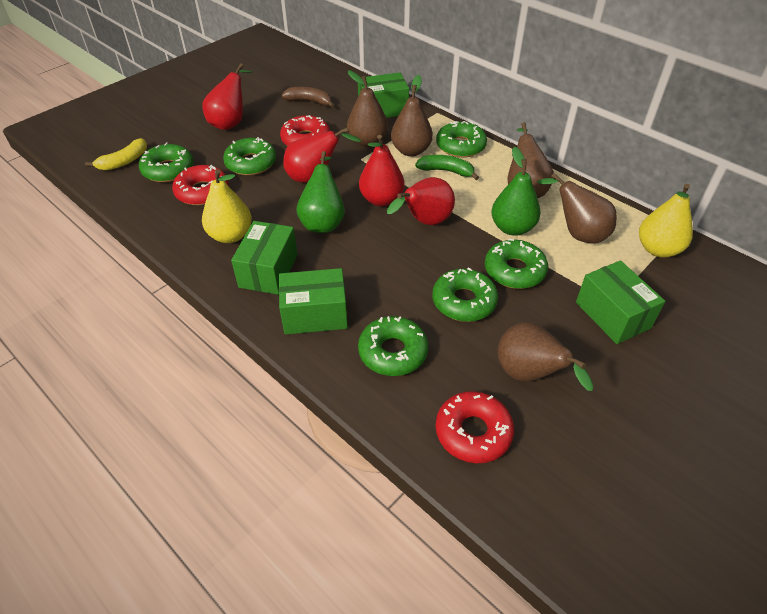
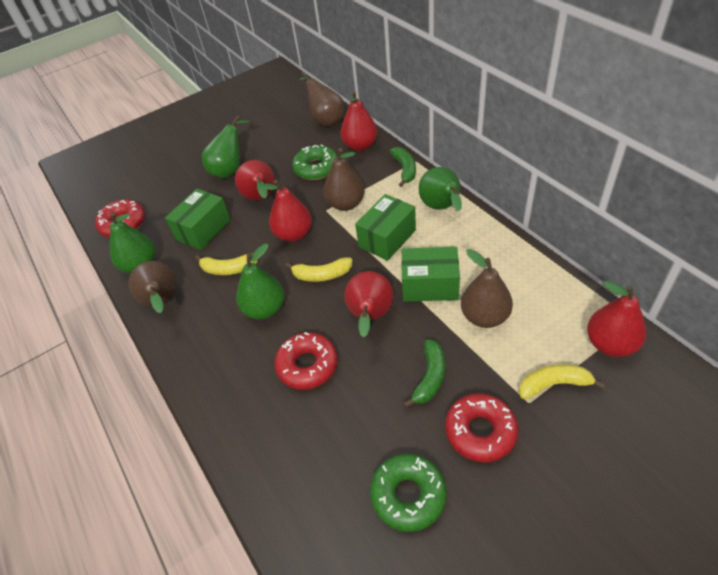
brown banana: [281,87,335,108] = 1 -> none = 0
brown pear: [347,71,388,147] [391,75,433,156] [497,322,593,391] [507,122,554,198] [537,173,617,244] = 5 -> [128,261,177,313] [299,72,345,127] [323,148,365,211] [461,249,513,328] = 4
green banana: [415,155,479,180] = 1 -> [390,147,416,187] [403,339,445,408] = 2
green box: [231,221,298,295] [279,268,348,335] [358,72,409,118] [576,260,665,344] = 4 -> [165,189,231,250] [355,194,416,261] [401,247,460,302] = 3
green donut: [139,142,194,182] [223,137,276,175] [358,316,428,376] [432,268,498,322] [436,121,487,158] [485,238,548,289] = 6 -> [292,144,338,180] [370,454,447,532] = 2
green pear: [296,151,345,233] [491,147,541,236] = 2 -> [110,212,156,274] [202,115,250,179] [236,244,284,320] [419,167,462,211] = 4
red pear: [202,63,252,130] [283,128,361,183] [359,135,405,206] [387,177,455,225] = 4 -> [235,160,275,200] [257,179,312,242] [341,91,378,151] [344,271,394,338] [587,281,647,357] = 5
yellow banana: [85,138,147,170] = 1 -> [195,254,258,275] [286,257,353,282] [519,364,605,399] = 3
yellow pear: [202,169,252,243] [639,184,693,258] = 2 -> none = 0

